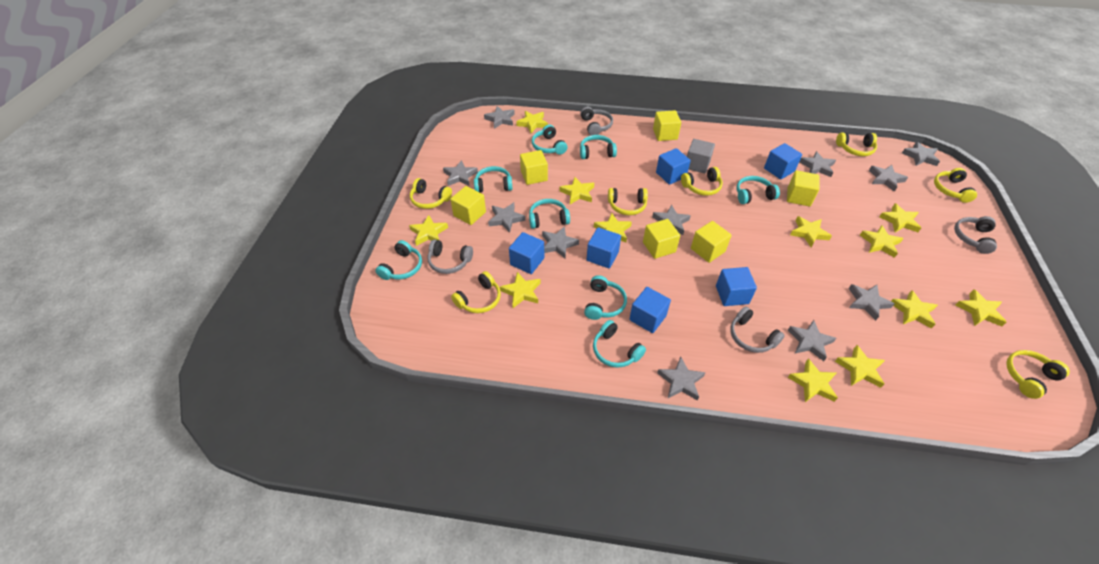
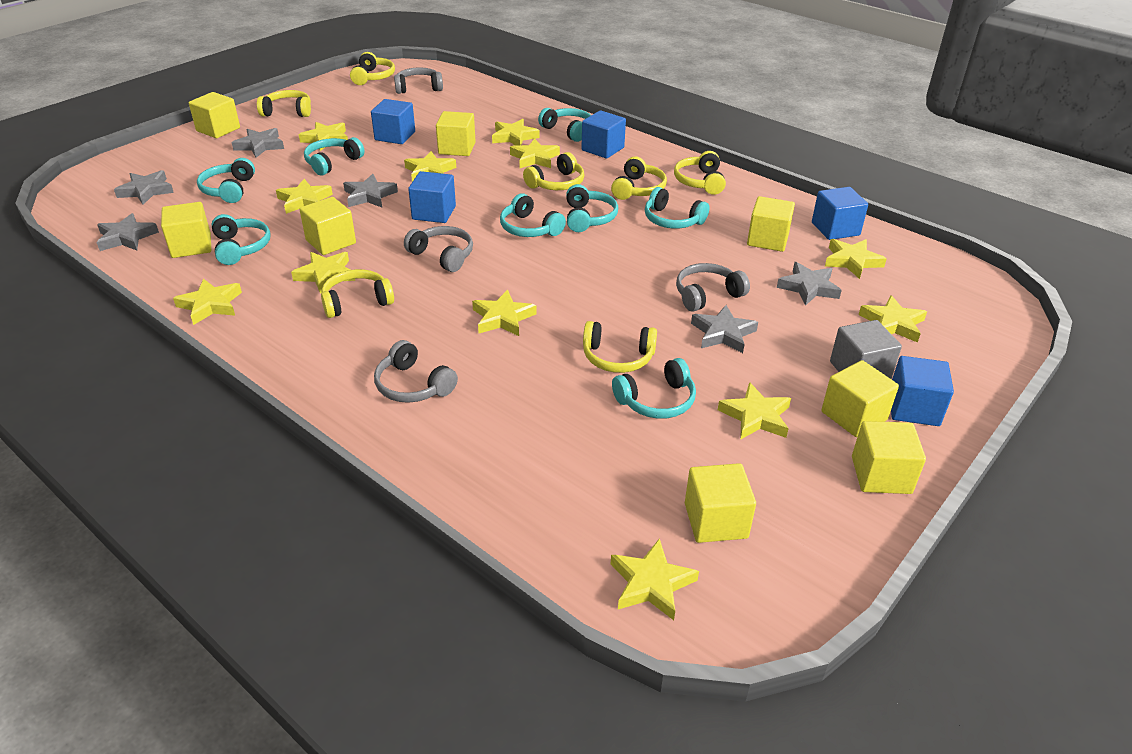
blue cube: [509,232,544,274] [586,227,621,269] [629,287,671,333] [656,148,691,185] [716,267,757,306] [764,143,802,179] = 6 -> [371,99,415,144] [408,171,456,223] [581,110,626,159] [812,187,868,240] [891,356,954,426] = 5
grey star: [443,160,478,186] [484,106,515,129] [488,202,525,233] [542,226,579,258] [652,205,691,235] [657,357,706,401] [788,320,836,361] [799,151,836,177] [848,284,894,321] [869,165,908,192] [902,141,940,166] = 11 -> [97,213,159,251] [114,170,174,205] [232,128,284,158] [343,174,398,207] [691,305,758,353] [777,262,842,306] = 6
yellow cube: [450,186,486,225] [520,150,548,185] [643,219,680,259] [653,110,681,141] [691,221,732,263] [787,170,819,207] = 6 -> [161,202,211,258] [189,92,240,138] [299,197,356,255] [436,111,476,156] [685,463,756,543] [747,196,795,252] [821,360,899,437] [852,421,926,494] = 8

